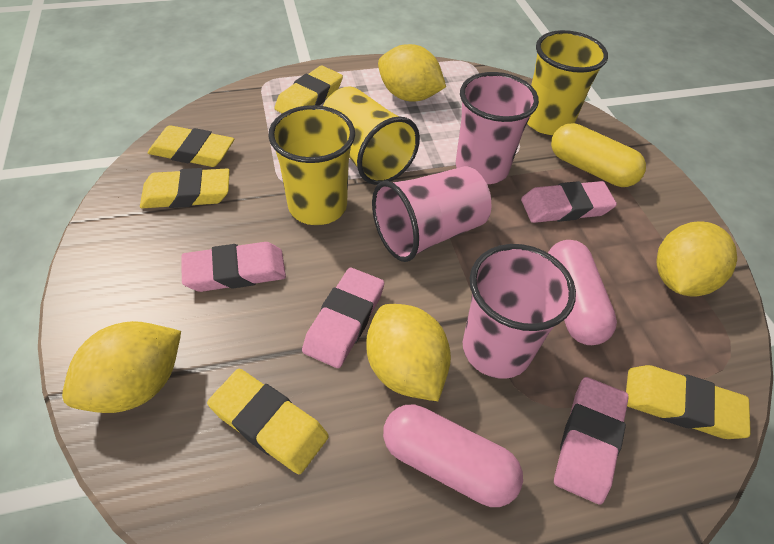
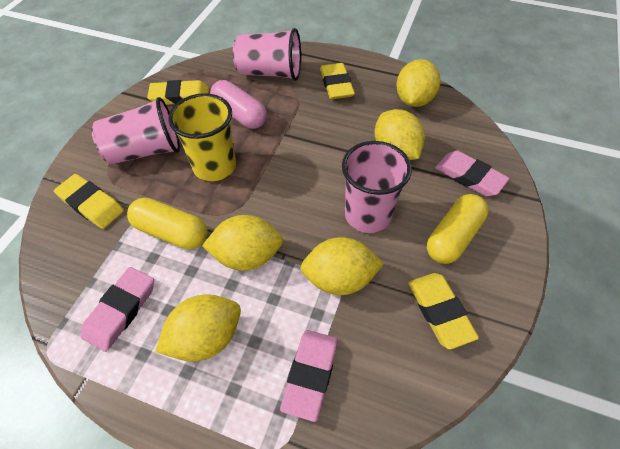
pink capsule: [383,405,523,507] [548,240,617,345] = 2 -> [210,80,267,129] = 1
pink eraser: [181,242,286,292] [302,268,384,368] [521,181,617,223] [554,377,629,504] = 4 -> [81,267,154,352] [280,330,338,422] [435,150,510,197] = 3
yellow capsule: [551,123,646,187] = 1 -> [127,198,207,250] [427,194,488,264] = 2
yellow cup: [269,105,355,225] [323,86,420,185] [527,30,608,135] = 3 -> [168,93,236,181] = 1
yellow eraser: [140,168,230,208] [148,125,234,167] [207,369,329,474] [275,65,343,113] [626,365,751,439] = 5 -> [54,174,124,229] [147,80,209,105] [320,63,355,99] [408,273,479,350] = 4
yellow lemon: [62,321,181,413] [366,304,451,401] [378,44,446,102] [656,221,737,296] = 4 -> [155,294,241,362] [202,215,283,271] [300,237,384,295] [374,109,425,160] [396,59,441,107] = 5

